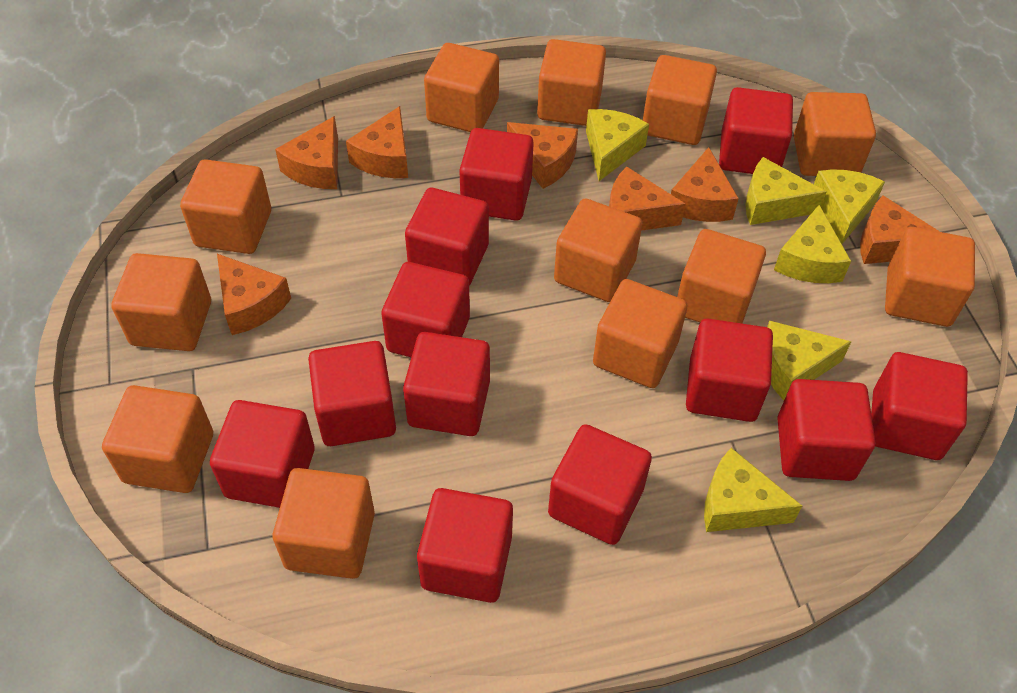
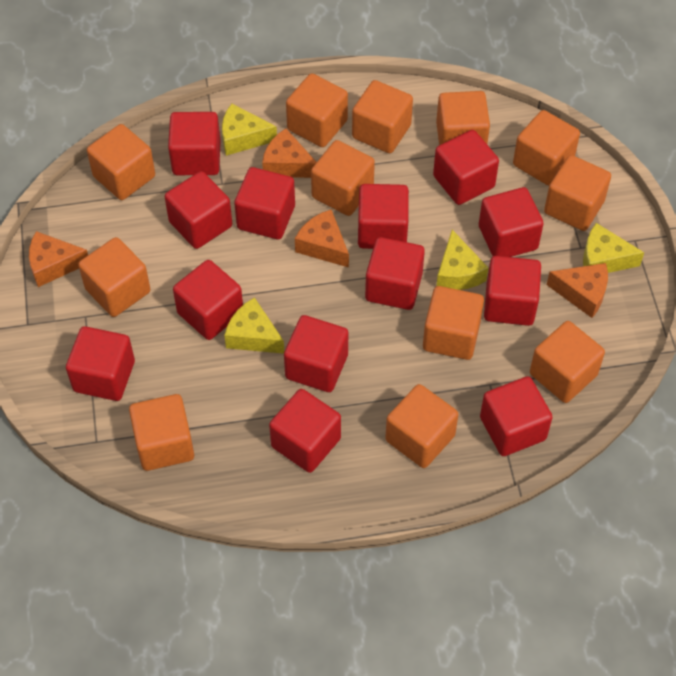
orange cheese: [217,254,291,335] [275,116,338,189] [346,106,408,178] [507,122,578,189] [609,167,686,231] [671,147,739,222] [860,196,940,264] = 7 -> [29,231,88,287] [262,129,317,178] [295,210,349,268] [547,263,608,318] = 4
red cube: [210,400,315,508] [308,341,396,446] [381,262,470,357] [403,332,490,436] [405,188,489,286] [417,488,513,603] [459,128,533,221] [548,424,652,545] [686,318,773,422] [719,87,793,174] [777,379,875,481] [871,352,968,460] = 12 -> [66,326,135,401] [165,171,232,249] [168,112,221,175] [173,260,243,340] [234,167,295,239] [269,389,341,473] [284,315,348,392] [358,184,409,249] [365,237,425,310] [433,130,499,205] [479,187,544,257] [480,376,553,456] [484,256,541,326] = 13
yellow cheese: [586,109,649,181] [704,448,802,532] [746,157,827,225] [767,320,852,400] [774,205,851,283] [814,169,885,244] = 6 -> [222,104,277,156] [224,297,284,354] [436,230,488,290] [583,223,644,273] = 4

